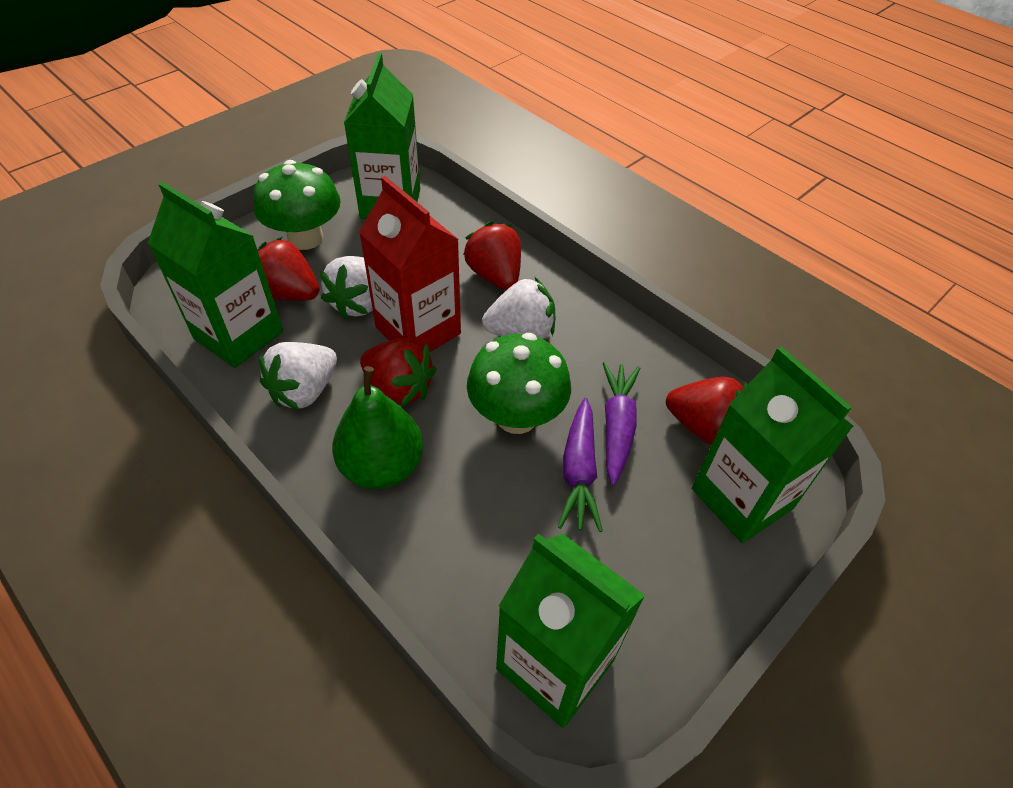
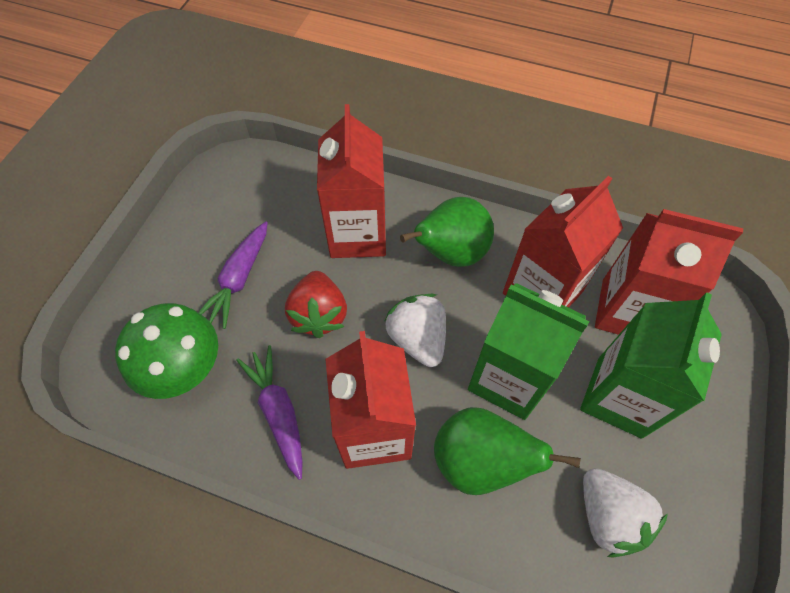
green carton: [148,182,283,368] [344,53,420,219] [496,533,645,728] [692,347,854,543] = 4 -> [468,283,589,420] [580,292,722,439] = 2
green mushroom: [253,160,341,250] [467,333,571,434] = 2 -> [115,303,218,399] = 1
green pear: [332,366,423,489] = 1 -> [400,197,494,267] [434,407,581,495] = 2
red carton: [359,176,461,352] = 1 -> [317,104,386,258] [325,331,416,469] [503,176,623,308] [595,209,743,335] = 4
red strawberry: [258,237,319,301] [360,338,436,407] [463,222,521,290] [666,377,747,445] = 4 -> [285,271,347,338] = 1
white strawberry: [259,342,337,410] [320,256,373,319] [482,277,555,339] = 3 -> [385,294,446,367] [583,468,668,558] = 2

